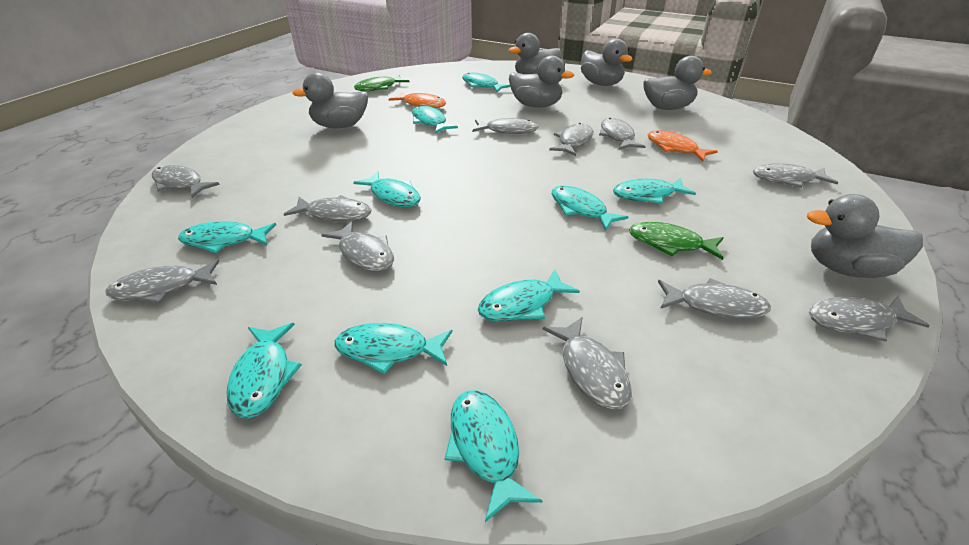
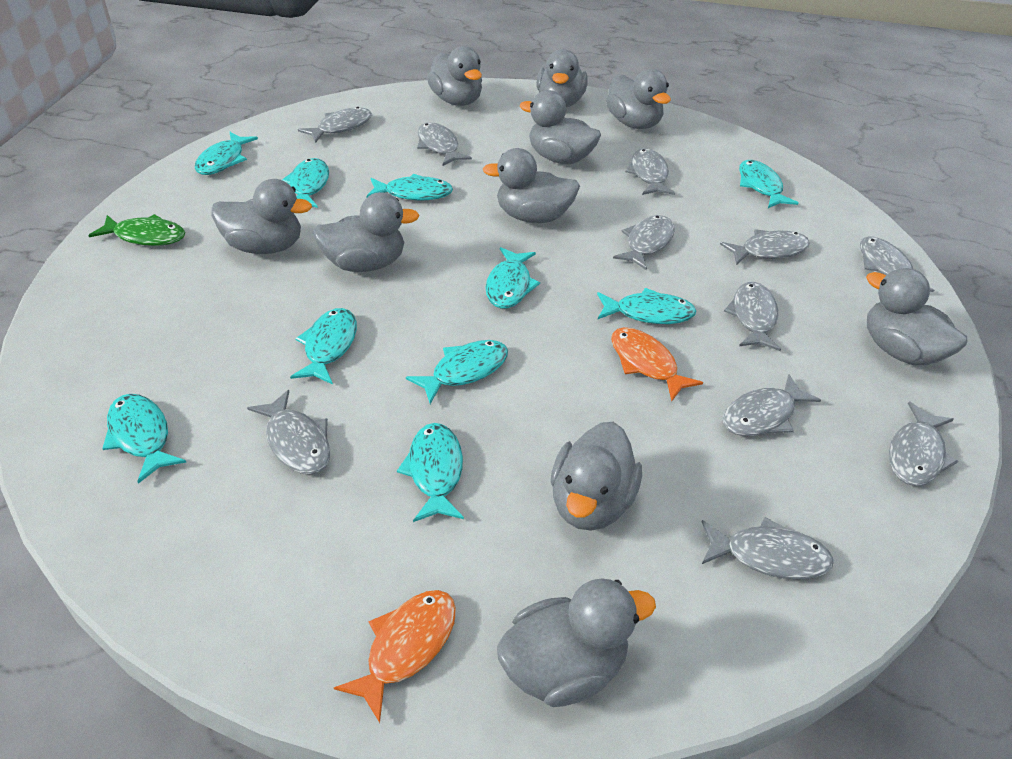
green fish: [354,75,410,91] [629,222,724,260] = 2 -> [88,214,185,246] = 1
grey duck: [292,72,368,128] [509,33,562,74] [509,56,574,108] [581,39,633,86] [643,56,712,110] [807,194,923,278] = 6 -> [211,179,312,254] [313,192,419,272] [427,46,482,106] [483,148,580,223] [497,578,656,707] [520,90,601,164] [537,49,588,107] [551,422,642,531] [606,69,671,129] [866,268,968,365] = 10

